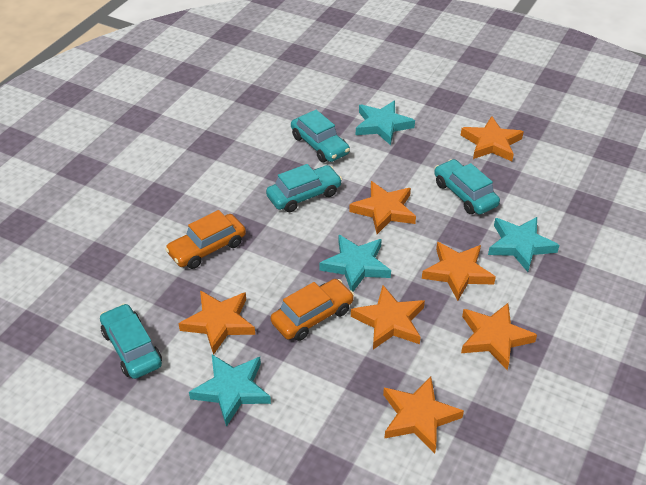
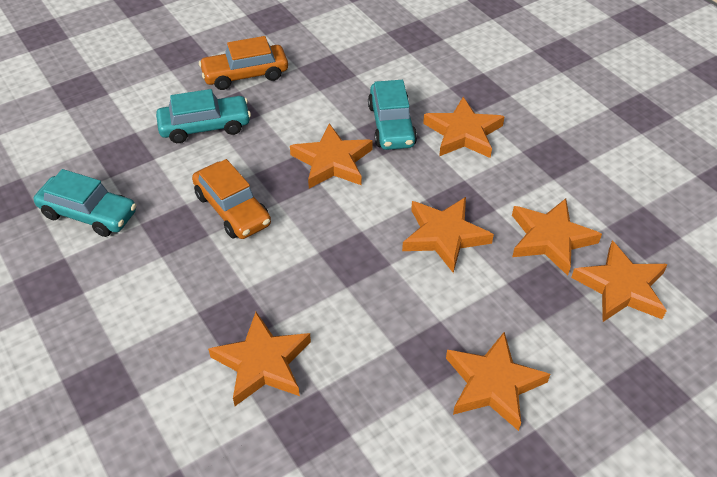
turquoise car: [100,303,162,379] [266,164,342,212] [291,110,350,162] [434,159,500,215] = 4 -> [34,169,136,237] [156,89,251,143] [368,80,417,150] = 3
turquoise star: [189,355,271,427] [319,235,391,292] [356,101,415,145] [488,217,559,272] = 4 -> none = 0

